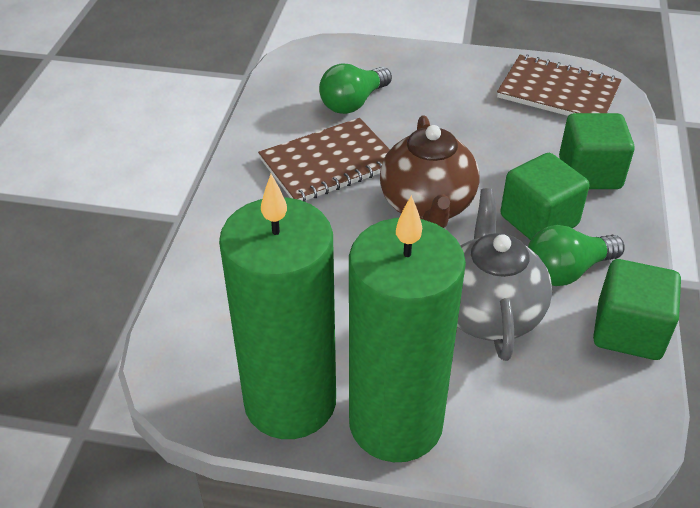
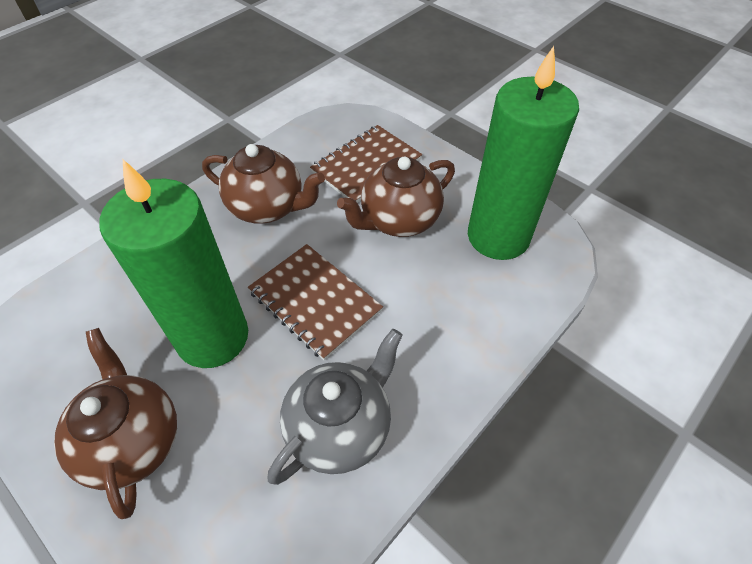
brown teapot: [380,116,480,228] = 1 -> [54,328,177,519] [202,144,325,224] [337,157,455,237] = 3
green cube: [500,153,589,240] [559,113,635,189] [593,259,681,360] = 3 -> none = 0
green light bulb: [319,63,392,114] [528,225,624,286] = 2 -> none = 0

